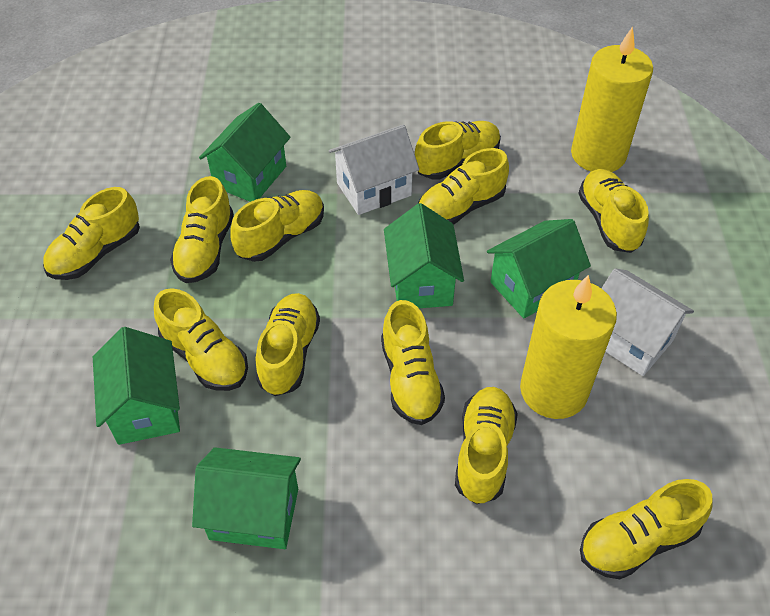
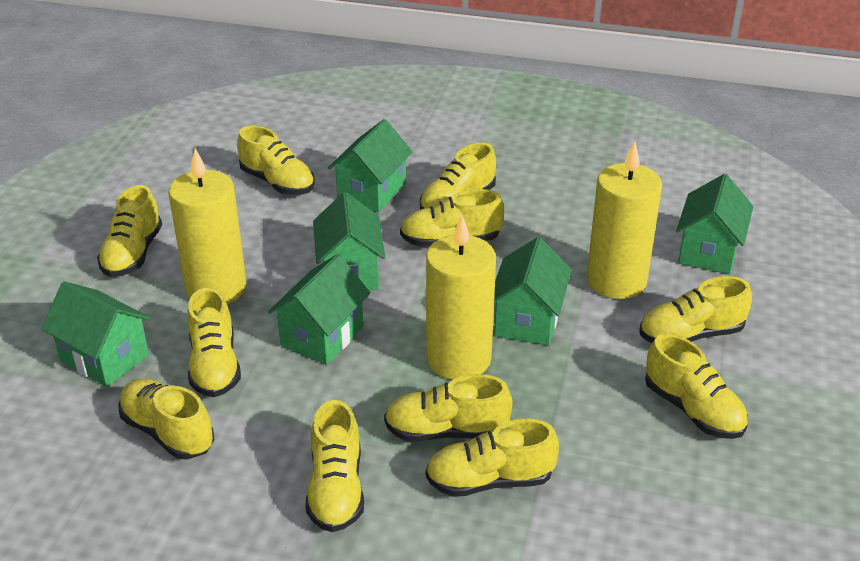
green house: [93,327,180,445] [192,447,301,549] [199,103,291,202] [384,203,464,308] [487,219,591,318] = 5 -> [41,281,151,387] [268,254,370,365] [313,192,385,290] [328,119,413,212] [494,237,572,346] [676,174,753,274] = 6
white house: [329,125,419,215] [601,268,694,376] = 2 -> none = 0
yellow candle: [520,275,617,419] [571,26,653,172] = 2 -> [168,149,246,304] [426,215,496,380] [587,142,662,299] = 3

